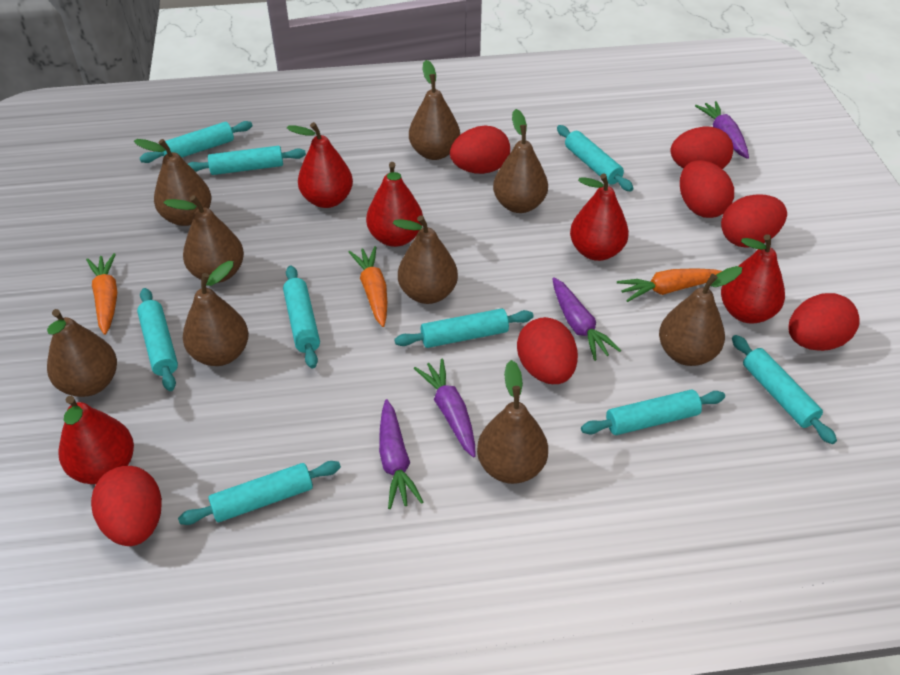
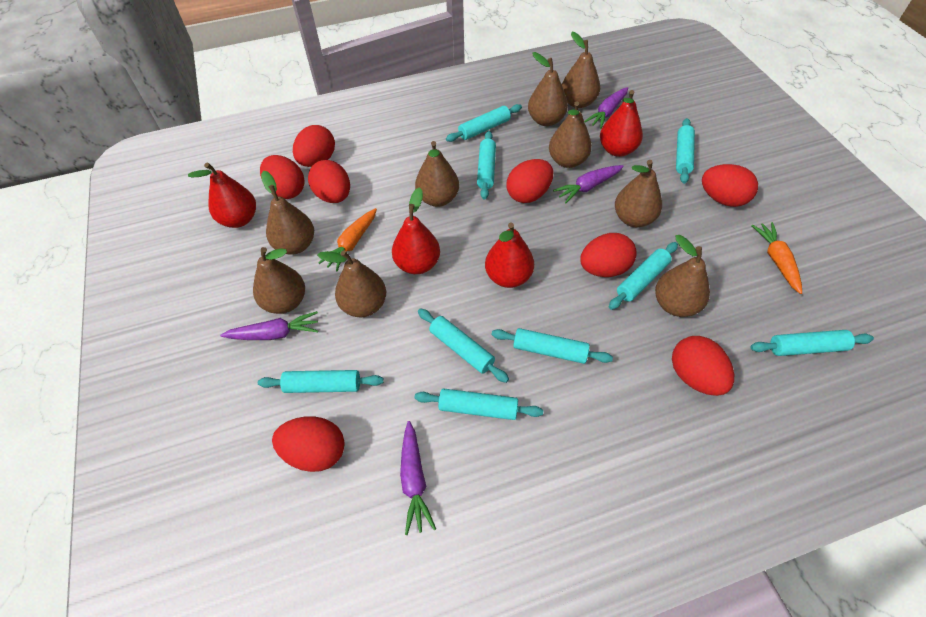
orange carrot: [86,253,117,335] [349,246,387,327] [617,268,722,302] = 3 -> [318,208,377,271] [751,222,802,294] = 2
red egg: [91,466,162,546] [450,125,510,174] [517,317,578,384] [670,127,733,169] [680,160,734,218] [721,194,787,248] [788,293,860,351] = 7 -> [260,155,305,199] [272,416,345,472] [293,125,335,167] [308,160,350,203] [506,159,553,203] [580,233,637,277] [672,336,734,396] [702,164,758,207] = 8
red pear: [59,396,134,484] [287,122,353,208] [366,162,423,247] [570,173,629,261] [721,234,785,324] = 5 -> [188,163,256,228] [392,187,440,274] [485,223,534,288] [600,90,643,157] = 4

